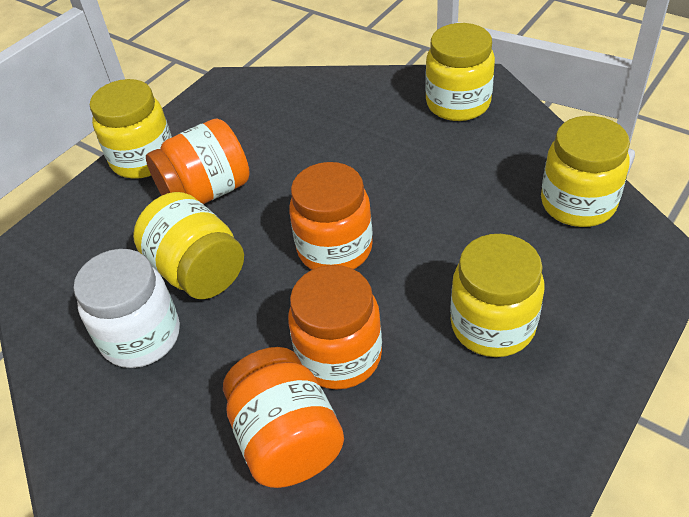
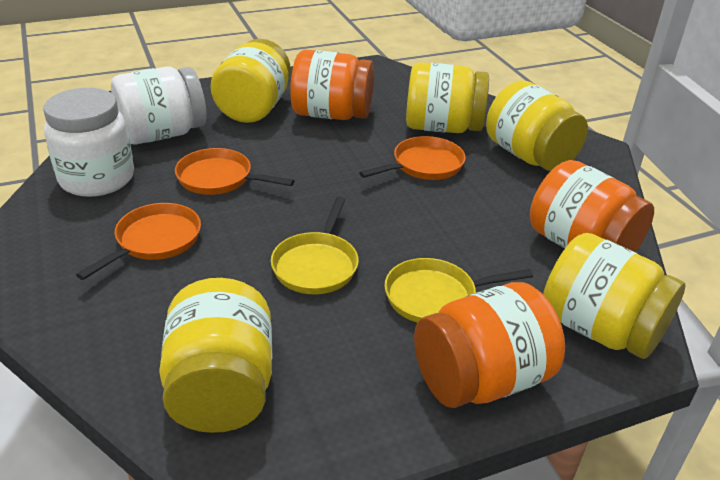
orange jar: [146,119,250,204] [223,347,344,488] [288,265,382,389] [289,162,373,270] = 4 -> [290,50,374,120] [414,282,565,408] [530,160,654,252] = 3
orange pan: none = 0 -> [76,203,201,280] [175,148,294,195] [359,136,466,180] = 3
white jar: [74,249,180,368] = 1 -> [44,88,134,197] [111,67,207,145] = 2
yellow pan: none = 0 -> [271,197,359,294] [384,258,533,322] = 2

